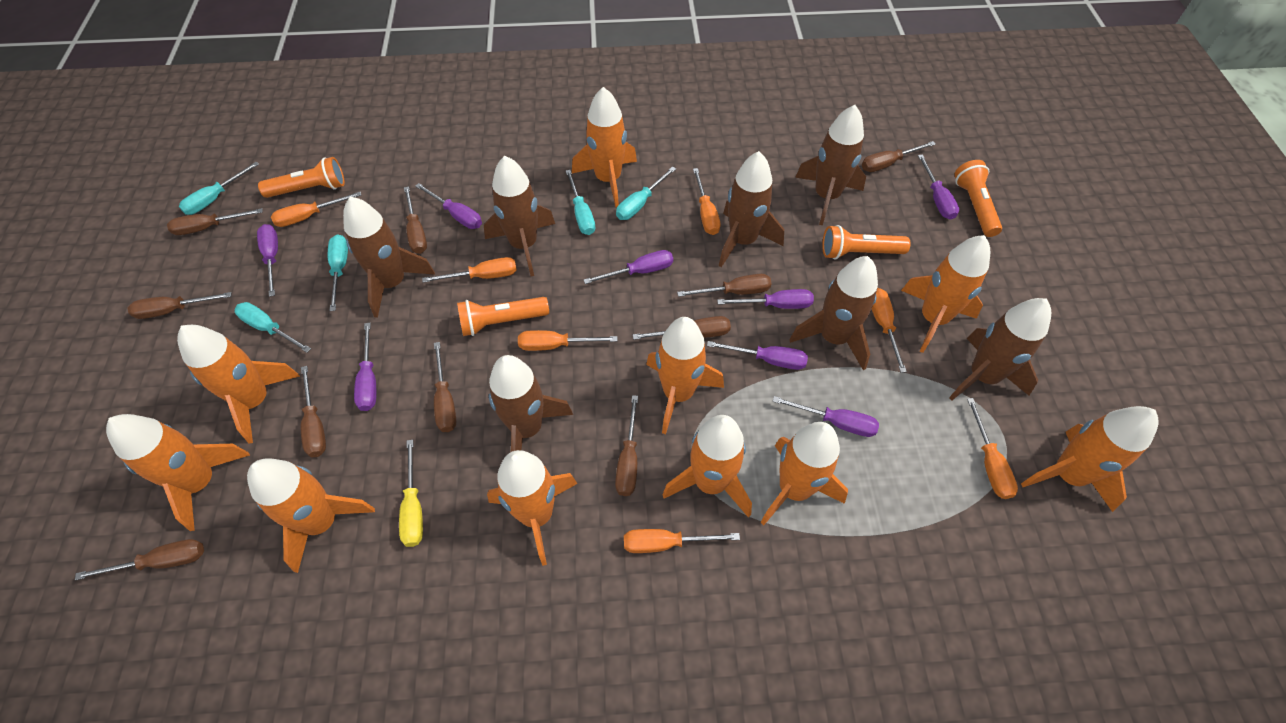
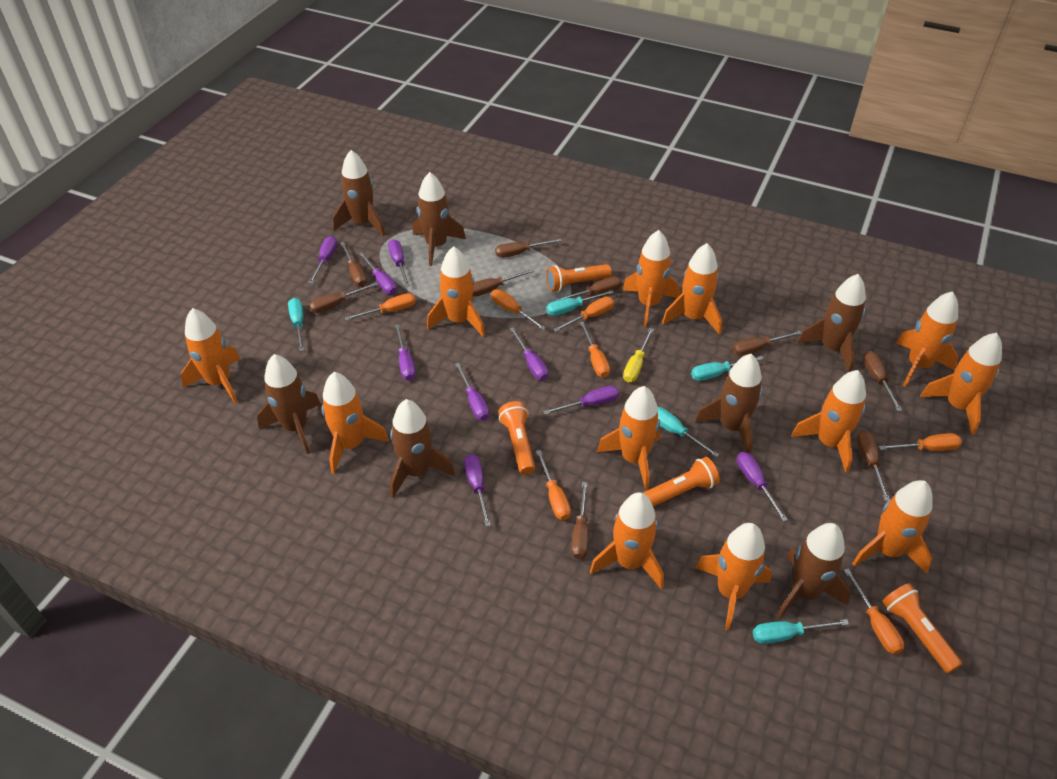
brown screwdriver: [75,539,204,580] [128,292,232,319] [167,208,263,235] [301,366,326,457] [404,186,427,254] [434,342,456,432] [615,395,638,496] [633,316,731,340] [677,274,771,297] [862,141,936,172] = 10 -> [309,282,378,313] [340,242,367,287] [473,269,534,296] [495,238,562,258] [555,276,622,301] [571,482,589,559] [732,331,802,356] [857,430,889,501] [863,351,902,411] = 9
orange rocket: [106,414,250,531] [177,325,300,443] [247,458,375,573] [487,450,577,566] [572,87,637,208] [646,317,724,434] [663,415,752,518] [760,422,848,525] [901,235,990,353] [1021,406,1158,512] = 10 -> [181,308,240,404] [322,372,389,474] [427,246,485,337] [590,492,664,589] [597,386,660,490] [623,230,680,327] [662,243,722,335] [695,523,772,631] [791,370,866,473] [852,480,933,574] [896,291,959,387] [920,333,1002,435] = 12
purple screwdriver: [257,224,278,297] [354,323,376,411] [415,183,482,229] [584,250,673,284] [707,341,808,370] [717,289,814,309] [773,396,879,437] [918,154,959,220] = 8 -> [309,236,338,284] [359,252,397,294] [388,240,410,286] [395,324,416,381] [455,363,489,421] [464,454,491,527] [510,327,548,381] [543,385,619,415] [737,452,788,522] = 9

